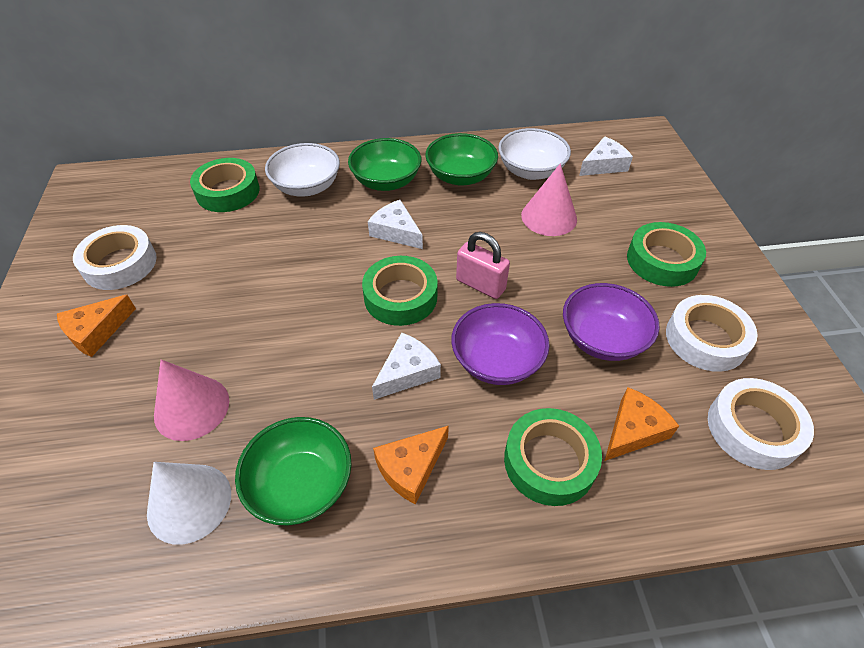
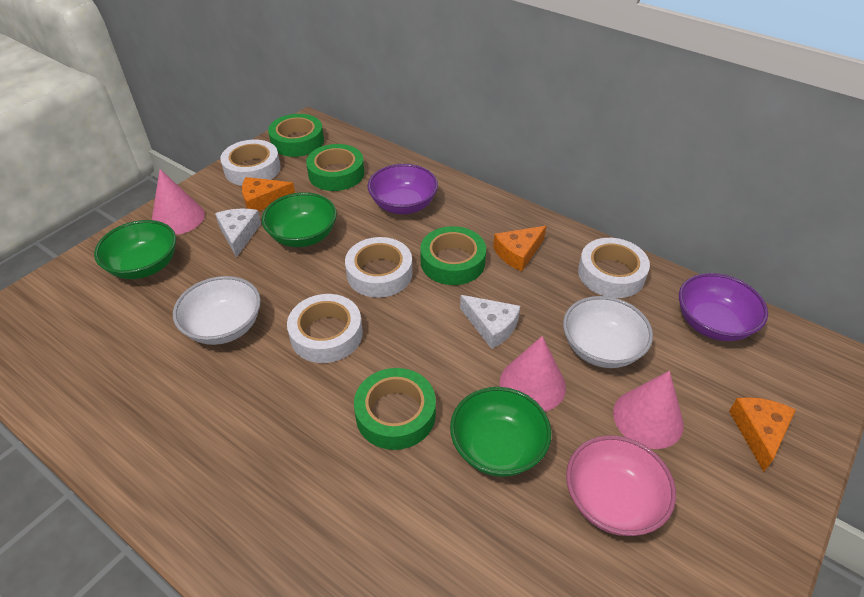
pink bowl: none = 0 -> [566,435,676,536] = 1
pink cone: [154,360,229,441] [521,163,577,236] = 2 -> [152,169,205,235] [500,336,566,412] [613,371,684,449] = 3
pink padlock: [456,232,510,299] = 1 -> none = 0
white cheese: [368,200,423,249] [372,332,441,400] [579,136,633,176] = 3 -> [215,209,261,258] [460,295,520,349] = 2
white cone: [147,462,231,545] = 1 -> none = 0
white tape: [73,225,157,290] [666,295,757,372] [708,378,814,470] = 3 -> [220,140,281,186] [287,294,363,363] [345,237,413,298] [578,238,650,298] = 4

